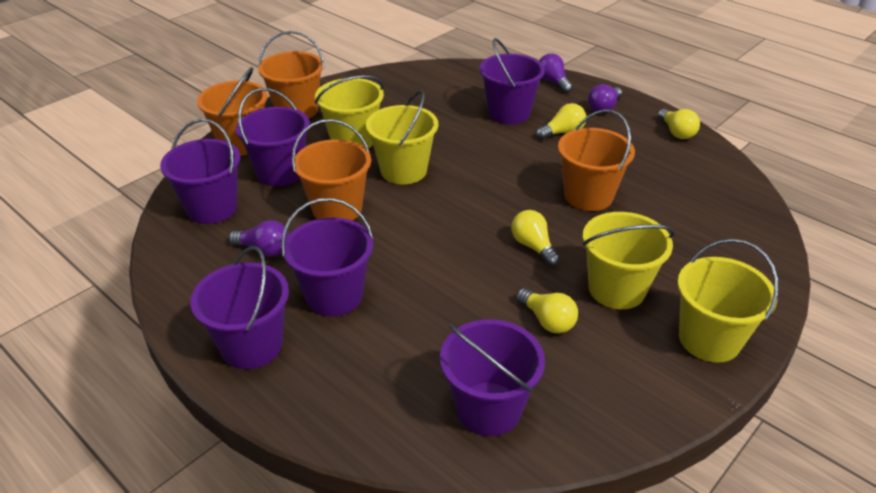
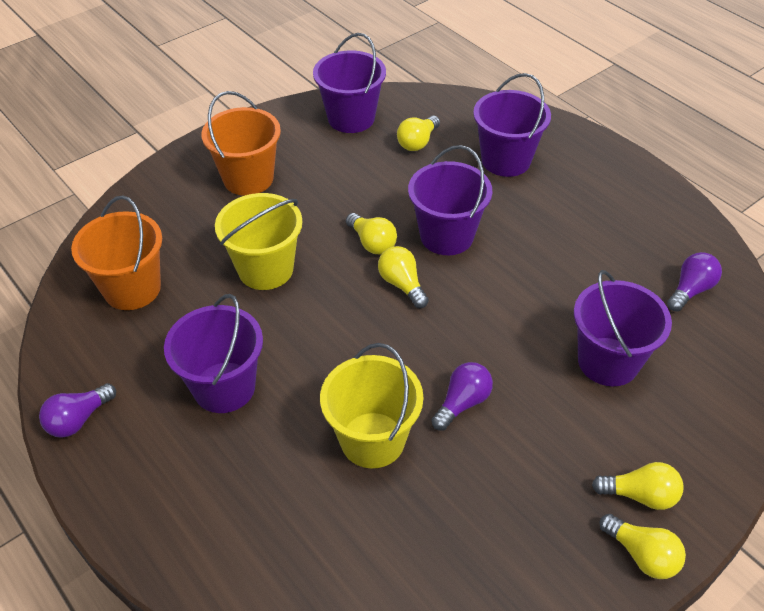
orange bucket: [197,67,268,156] [258,31,324,119] [292,119,371,220] [558,109,635,211] = 4 -> [71,196,162,310] [201,91,281,196] = 2
purple bucket: [160,118,240,224] [191,246,289,369] [236,88,310,186] [281,198,373,316] [440,319,545,436] [480,38,545,124] = 6 -> [164,294,263,413] [313,33,386,133] [408,145,492,255] [473,73,551,177] [574,270,672,386] = 5
yellow bucket: [315,75,384,149] [366,90,438,184] [582,212,675,309] [677,239,778,363] = 4 -> [215,193,303,290] [320,343,423,468] = 2
yellow light bulb: [511,210,560,266] [516,288,578,333] [536,103,586,139] [658,109,700,139] = 4 -> [346,213,397,254] [378,246,429,308] [397,116,440,151] [592,462,684,510] [599,514,686,579] = 5

